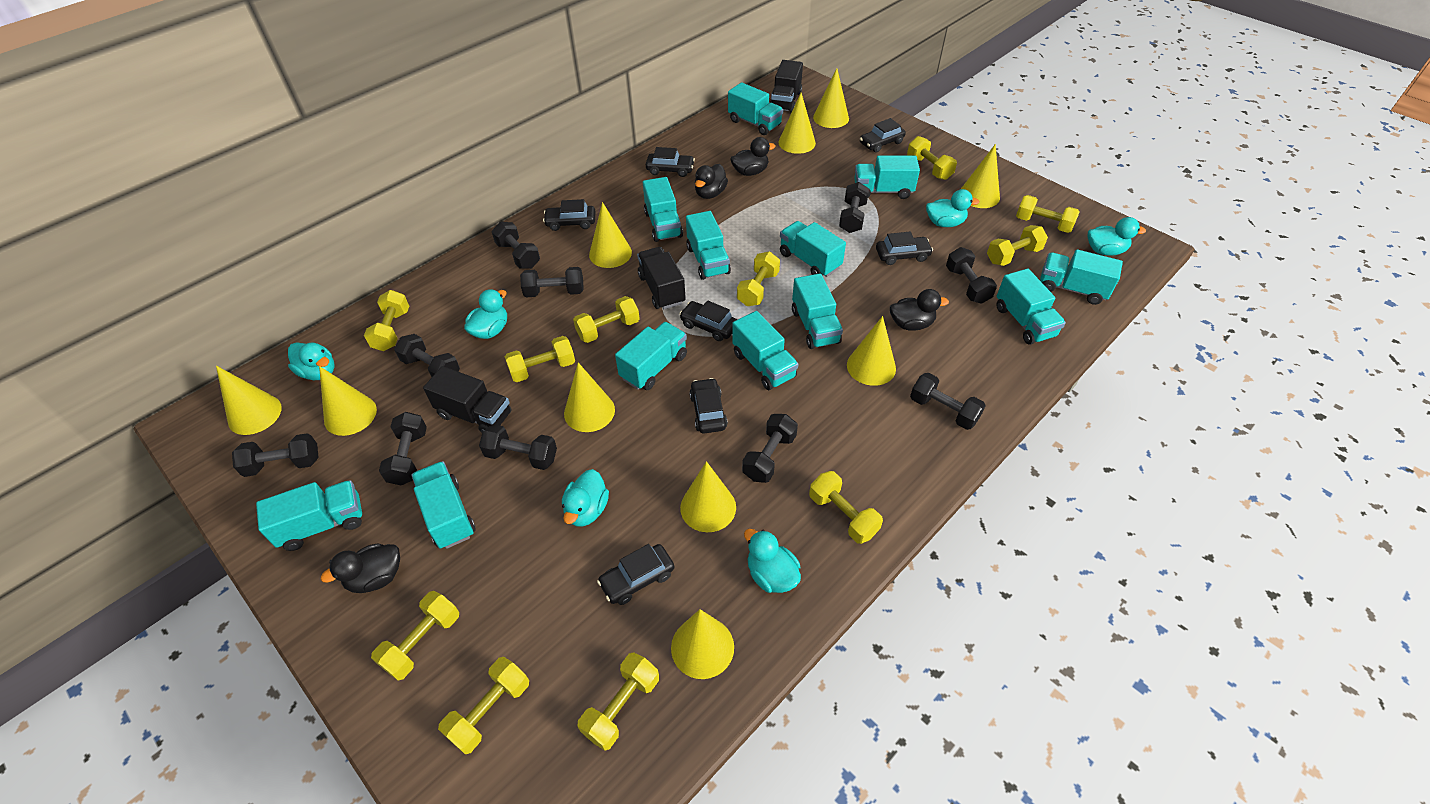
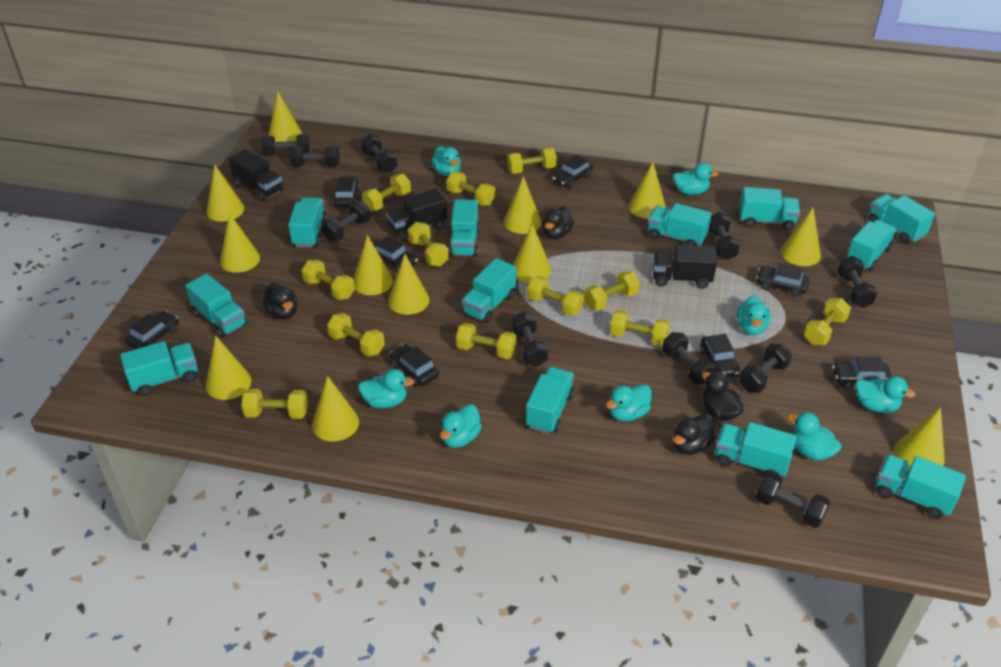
black car: [543,199,596,231] [597,544,674,605] [646,147,695,177] [679,300,737,341] [689,378,728,433] [860,118,906,153] [876,232,933,265] = 7 -> [125,311,179,349] [333,176,360,207] [374,236,418,273] [390,344,439,387] [552,155,593,189] [700,334,740,378] [756,264,809,297] [832,357,892,389] = 8
turquoise duck: [288,342,335,380] [464,289,507,339] [562,469,609,527] [744,529,801,593] [926,189,980,227] [1087,217,1146,256] = 6 -> [358,369,414,408] [431,146,461,176] [440,404,482,448] [606,384,652,421] [673,162,719,195] [737,295,771,335] [787,412,842,460] [855,376,916,413] = 8
yellow cone: [216,366,282,435] [319,366,377,436] [564,362,615,432] [589,202,632,268] [671,609,734,679] [680,461,736,532] [779,93,816,154] [813,68,849,128] [847,316,896,386] [961,144,1000,208] = 10 -> [206,164,244,222] [206,336,251,400] [220,213,260,273] [268,91,302,142] [312,376,359,442] [353,235,393,295] [388,254,429,315] [504,176,541,234] [513,223,551,283] [629,162,666,219] [781,208,821,266] [894,407,945,469] = 12
yellow dumbbell: [364,290,409,351] [371,591,459,681] [438,657,529,754] [505,336,575,382] [573,296,640,343] [577,652,659,751] [737,252,780,306] [809,471,883,544] [907,136,957,180] [987,225,1048,266] [1016,195,1080,233] = 11 -> [241,389,308,419] [301,260,355,300] [327,313,385,357] [362,174,411,211] [408,222,449,266] [446,171,495,206] [456,323,517,359] [507,147,557,174] [527,276,584,316] [584,271,640,311] [610,310,670,346] [804,298,851,345] = 12

